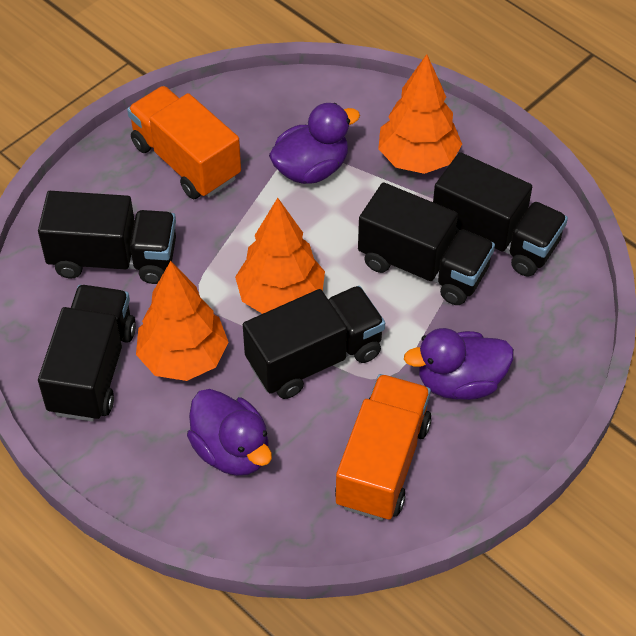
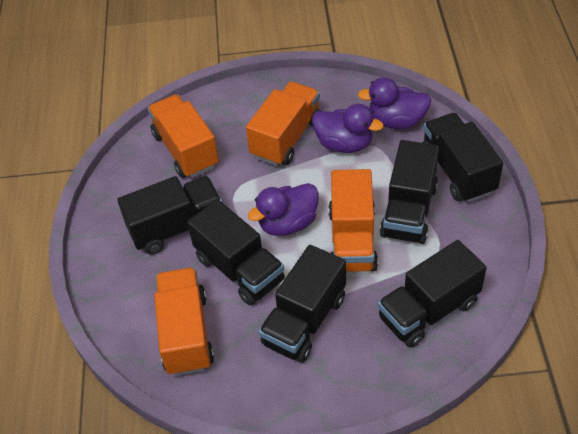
black truck: [38,191,176,284] [38,285,136,422] [243,286,385,399] [358,182,495,305] [433,152,568,276] = 5 -> [117,176,223,255] [187,199,285,305] [259,245,346,363] [378,240,487,347] [380,140,439,244] [422,113,503,202] = 6
orange tree: [136,261,228,381] [235,198,325,314] [378,54,462,174] = 3 -> none = 0
orange truck: [127,86,241,199] [335,374,431,521] = 2 -> [148,94,219,178] [154,268,214,376] [246,82,321,166] [328,169,378,272] = 4

